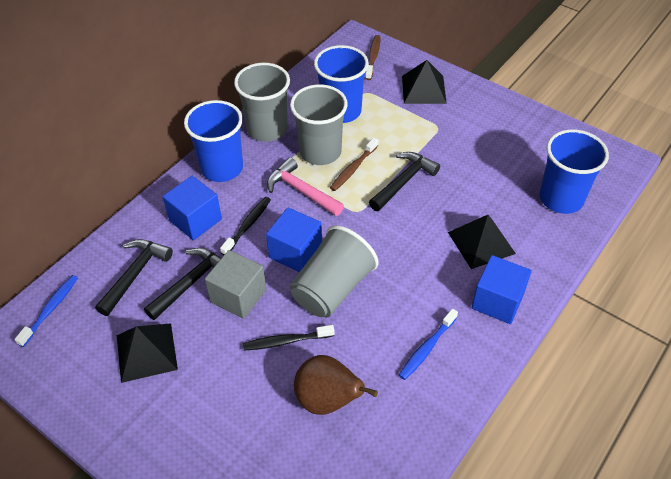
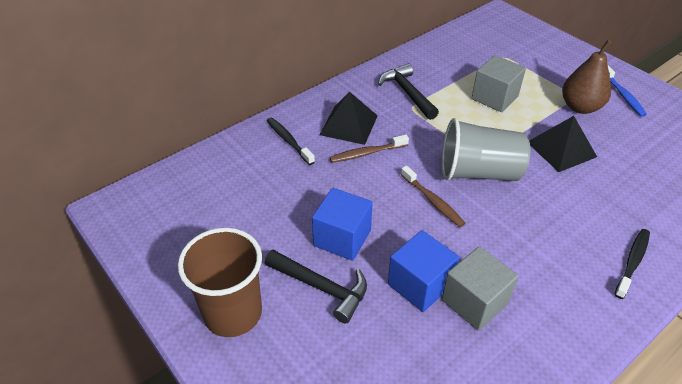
black hammer: [95,239,173,316] [144,248,221,320] [369,152,440,211] = 3 -> [265,250,367,323] [378,63,439,120] = 2
black pyramid: [117,323,178,383] [402,60,447,104] [448,215,516,269] = 3 -> [320,92,378,145] [529,116,597,172] = 2
blue cube: [162,176,222,240] [266,207,322,272] [472,255,532,324] = 3 -> [312,188,373,261] [388,230,459,312] = 2
blue cup: [184,100,243,182] [314,45,369,123] [539,129,609,214] = 3 -> none = 0
blue toothbrush: [14,275,78,347] [399,309,458,380] = 2 -> [608,65,647,117] = 1
brown cup: none = 0 -> [178,228,262,337] = 1
grey cube: [205,250,266,319] = 1 -> [442,246,519,331] [472,55,526,112] = 2
grey cup: [234,63,290,142] [290,85,348,165] [290,225,379,318] = 3 -> [442,118,530,181] = 1
pink hammer: [267,157,344,216] = 1 -> none = 0

